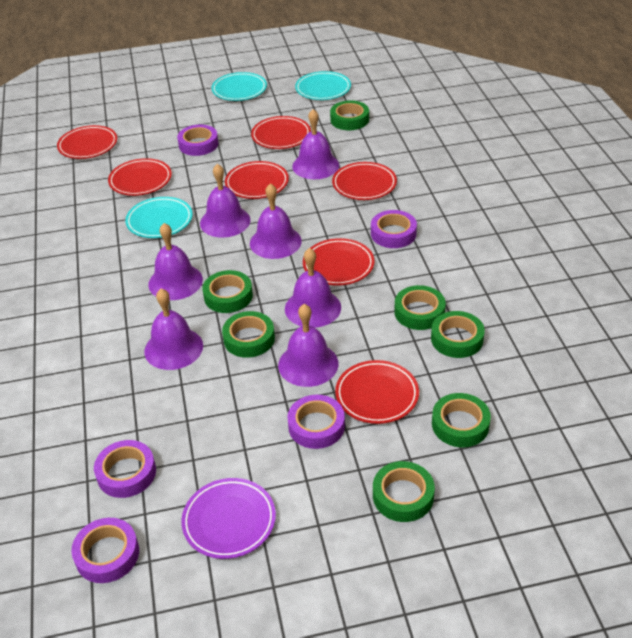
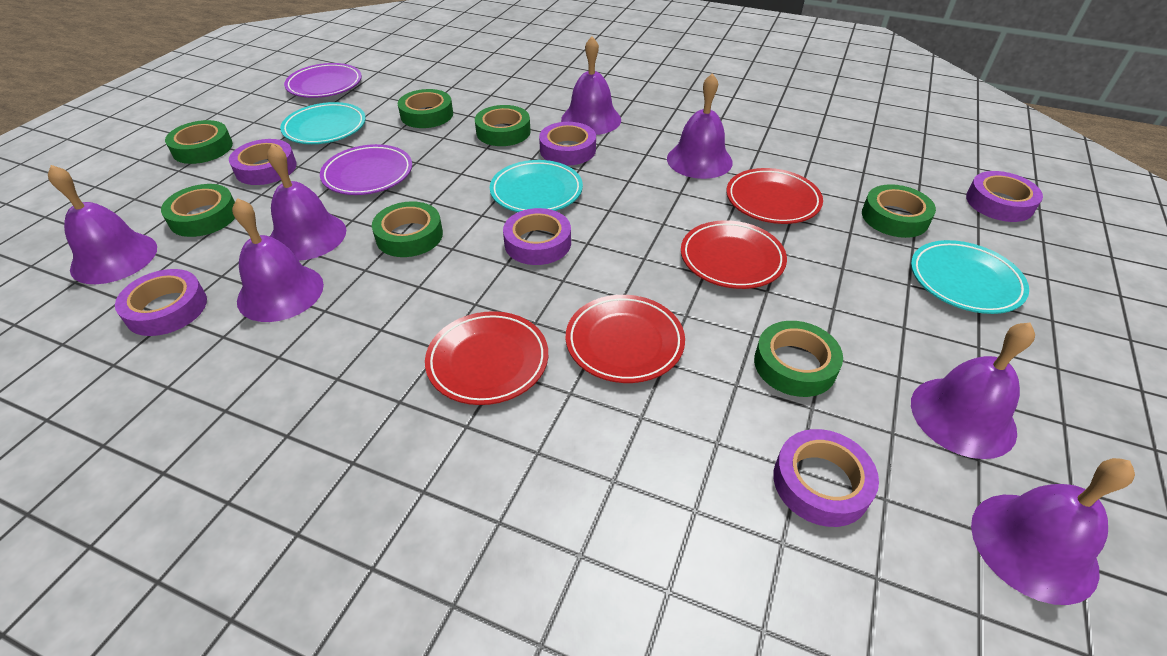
purple plate: [181,478,276,559] = 1 -> [284,63,362,98] [320,144,412,195] = 2
purple tape: [71,518,139,583] [94,440,156,498] [177,125,219,156] [287,395,345,449] [371,210,417,248] = 5 -> [115,269,207,336] [229,139,297,185] [503,208,571,265] [539,122,596,165] [773,429,879,527] [966,171,1043,222] = 6
red plate: [57,125,117,159] [108,158,172,196] [225,161,289,199] [251,116,311,149] [303,238,374,286] [332,162,397,200] [335,360,419,424] = 7 -> [425,311,548,405] [566,295,685,383] [681,220,787,289] [726,168,823,224] = 4

